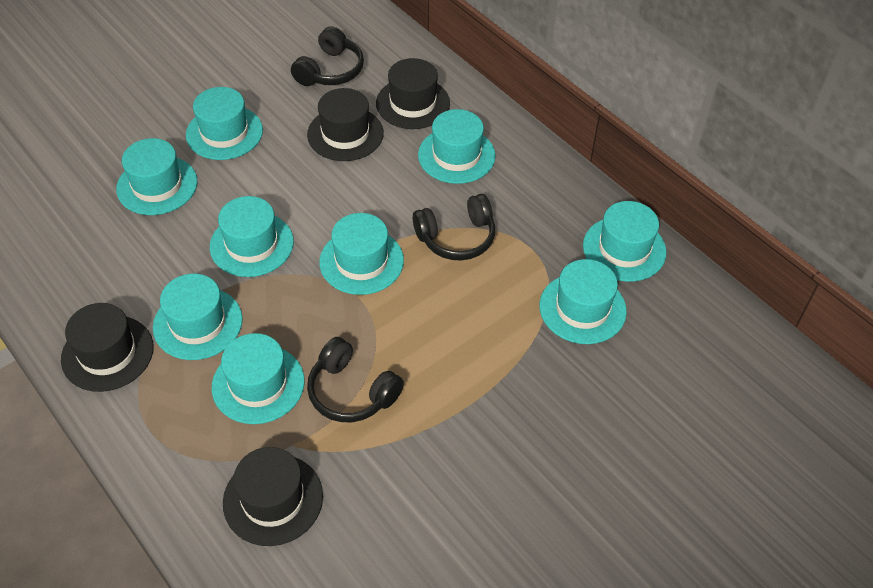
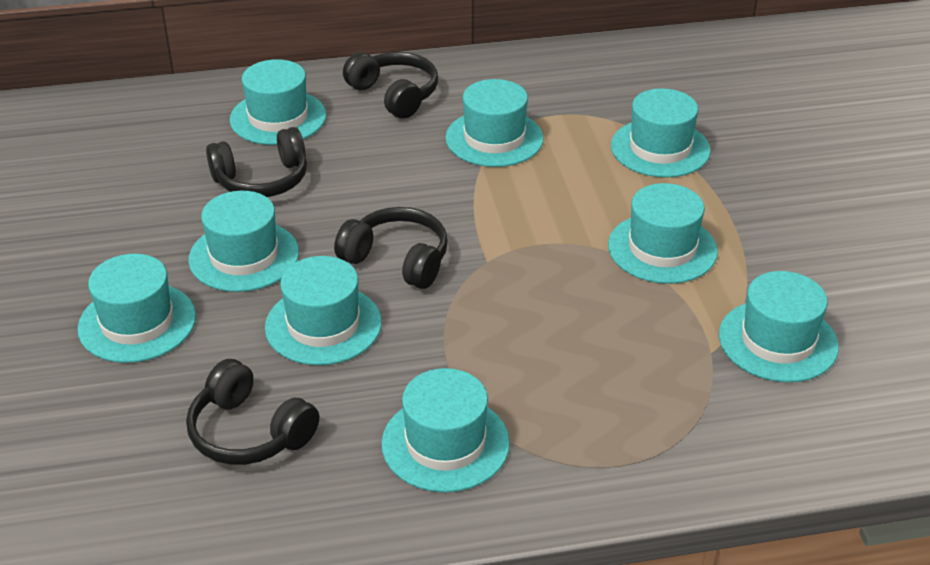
black hat: [61,303,153,392] [223,447,323,546] [307,88,384,161] [376,58,450,129] = 4 -> none = 0
black headphones: [291,26,364,86] [307,337,404,422] [413,194,495,261] = 3 -> [186,359,319,465] [206,127,307,197] [334,207,448,289] [343,52,438,119] = 4

